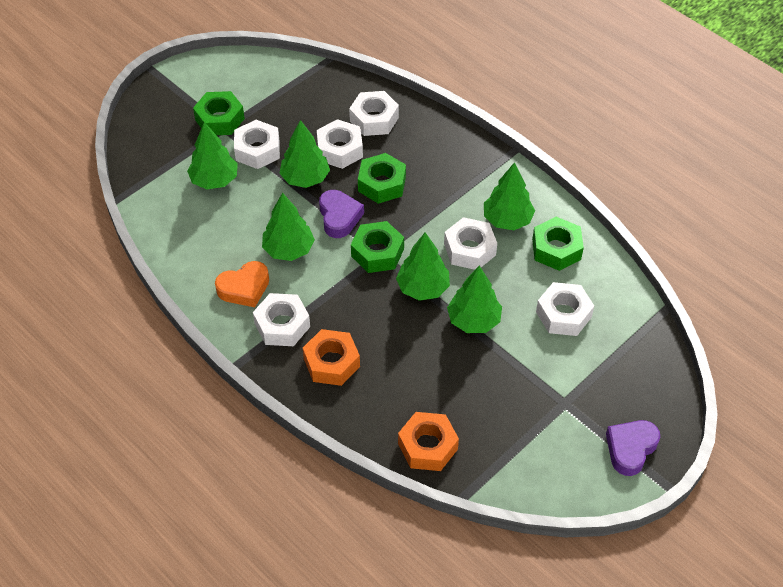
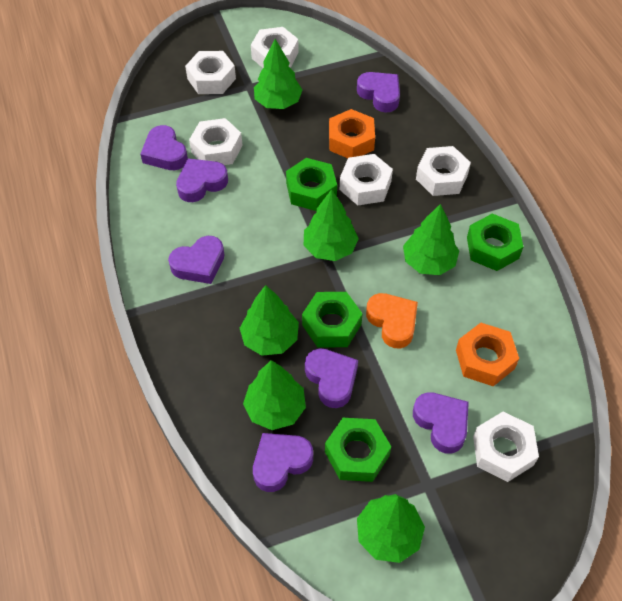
purple heart: [319,190,364,238] [606,420,660,476] = 2 -> [140,125,188,170] [168,236,225,284] [176,158,228,202] [253,433,313,492] [305,348,358,408] [357,72,400,112] [413,392,469,454] = 7

